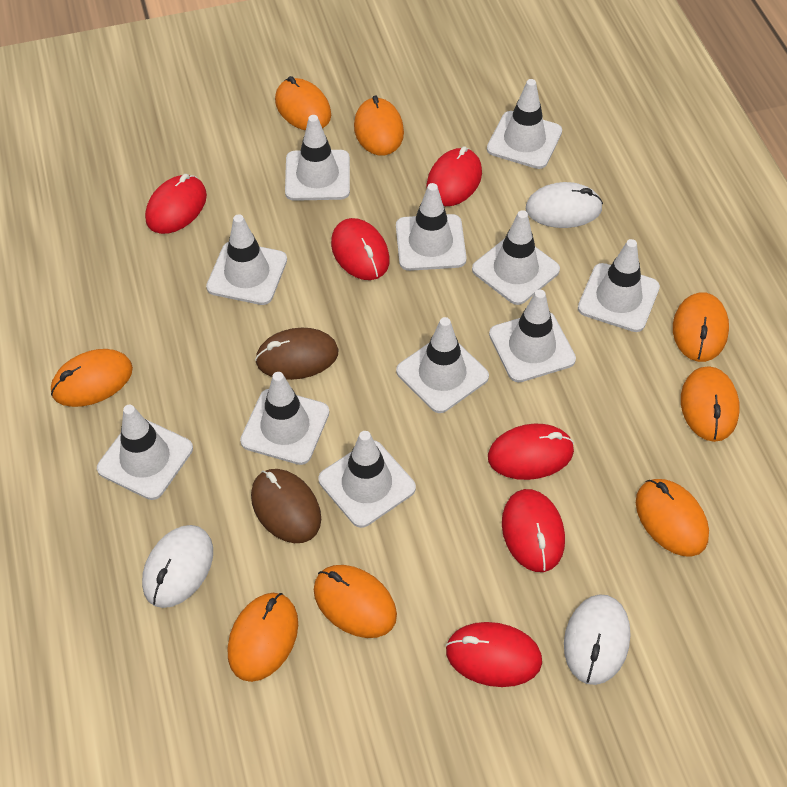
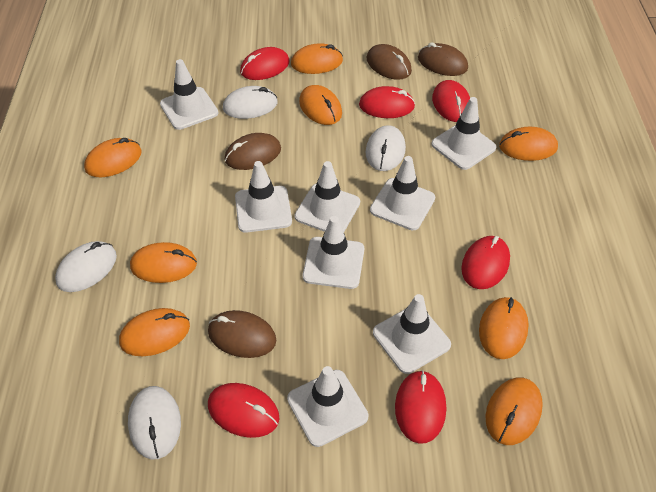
brown mouse: [251,469,321,543] [255,328,338,380] = 2 -> [208,310,276,358] [225,133,281,170] [367,44,412,80] [418,43,468,76] = 4
white mouse: [142,525,213,608] [525,182,603,228] [564,594,630,685] = 3 -> [55,241,117,292] [128,386,181,459] [223,86,277,119] [366,125,406,171] = 4
white traffic cone: [97,405,193,500] [206,214,287,305] [240,372,329,465] [285,115,350,201] [318,431,416,528] [396,183,467,271] [396,317,489,413] [472,210,560,305] [487,79,562,169] [489,290,576,383] [578,239,660,332] = 11 -> [160,59,218,130] [235,161,292,233] [287,366,369,447] [295,161,360,232] [303,216,364,289] [370,156,435,230] [373,294,451,374] [431,97,497,170] = 8

